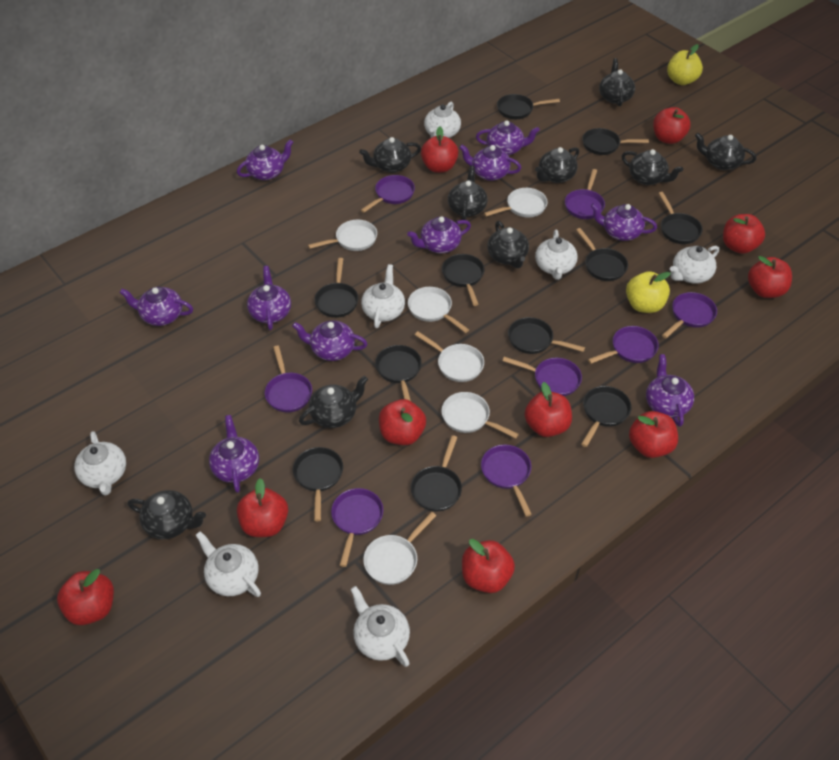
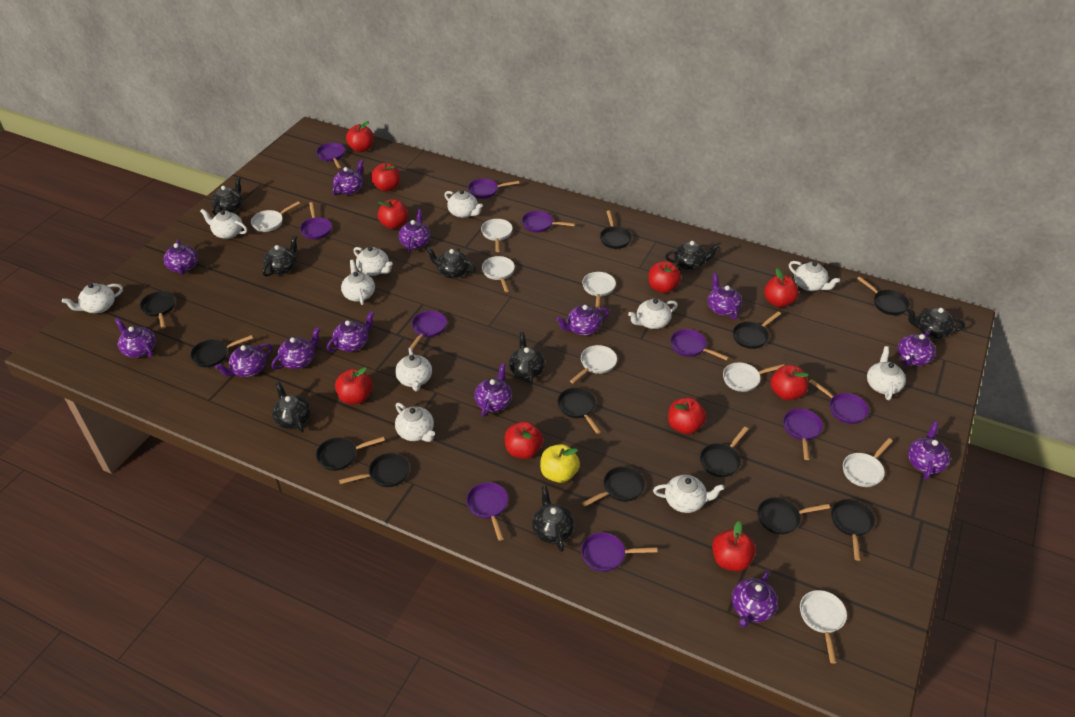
black pan: [293,447,343,521] [314,258,358,318] [375,345,422,401] [411,435,462,512] [442,254,484,306] [497,94,560,119] [508,317,585,354] [576,228,628,281] [581,386,632,447] [582,128,649,155] [658,192,703,244] = 11 -> [140,291,175,329] [190,335,253,367] [316,437,385,471] [339,453,410,487] [558,388,601,434] [582,466,645,507] [600,210,632,249] [700,427,748,477] [733,312,781,349] [757,497,830,535] [831,499,875,561] [857,276,909,315] = 12
black teapot: [128,490,206,539] [299,376,368,428] [359,137,421,173] [448,166,487,220] [487,221,529,268] [535,147,579,183] [599,58,635,106] [622,149,683,185] [695,133,756,170] = 9 -> [211,177,243,215] [262,235,297,277] [272,381,311,433] [426,247,476,279] [509,332,545,385] [532,486,575,552] [665,241,720,270] [907,308,965,339] = 8
purple pan: [265,346,312,412] [331,488,383,567] [361,175,415,213] [481,445,532,517] [503,356,582,396] [565,169,605,219] [588,326,659,364] [662,292,717,338] = 8 -> [300,202,332,239] [316,143,345,169] [408,311,447,350] [466,482,508,541] [468,179,519,199] [522,211,575,232] [581,532,658,572] [670,329,729,360] [783,409,823,460] [809,379,869,424] = 10
purple teapot: [119,287,193,326] [209,415,259,493] [237,139,293,180] [247,266,291,330] [292,320,367,361] [407,216,471,253] [459,145,521,181] [476,120,540,155] [591,203,657,241] [646,354,694,427] = 10 -> [115,318,156,358] [164,239,198,275] [215,343,273,377] [271,327,320,369] [327,311,374,352] [332,160,364,196] [399,209,430,252] [474,363,512,417] [556,305,609,336] [708,273,742,320] [732,570,778,628] [898,331,936,366] [908,421,950,480] = 13
white pan: [308,220,377,251] [363,512,436,585] [408,287,469,333] [415,331,484,382] [441,392,519,438] [484,188,548,218] = 6 -> [251,201,300,232] [481,219,513,252] [482,256,515,292] [570,345,617,383] [582,272,616,310] [723,362,784,392] [800,590,847,663] [843,438,893,487] = 8
white teapot: [74,431,126,496] [196,531,261,597] [351,586,410,667] [361,264,405,328] [424,102,461,138] [535,230,578,280] [670,246,719,284] = 7 -> [62,283,123,313] [200,209,247,239] [341,260,375,305] [353,246,393,276] [395,347,432,391] [395,403,435,442] [445,190,483,218] [628,299,678,329] [653,475,724,513] [789,261,840,291] [867,346,906,400] = 11
yellow apple: [626,271,671,313] [667,44,703,85] = 2 -> [540,444,580,483] = 1

